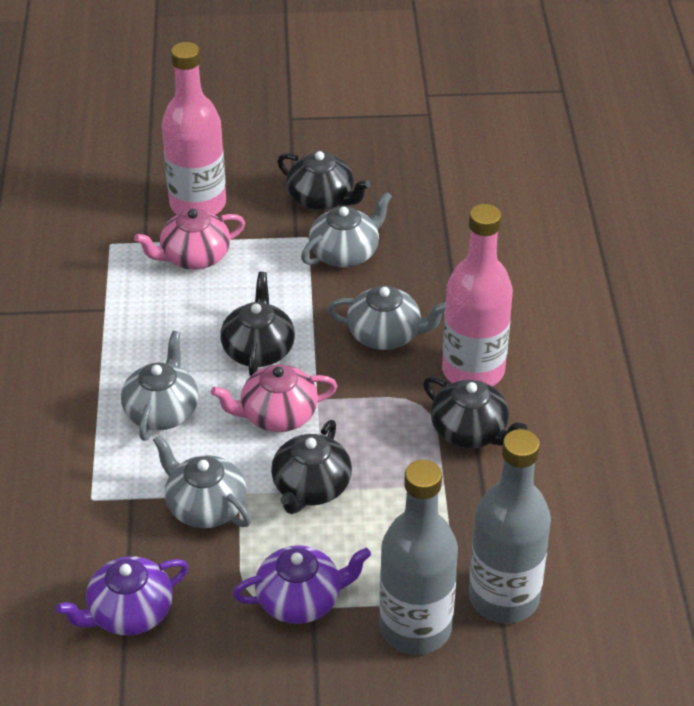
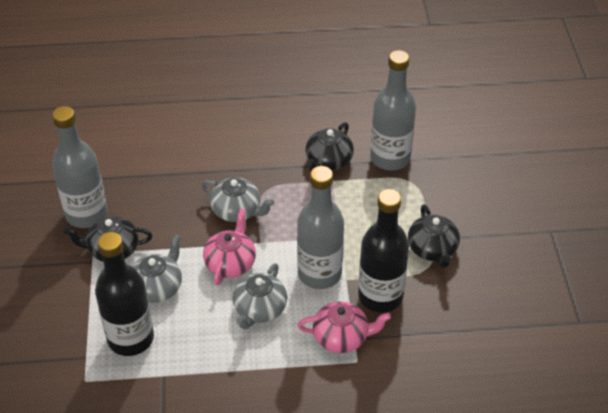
black bottle: none = 0 -> [95,232,154,356] [358,189,409,313] = 2
black teapot: [220,272,295,376] [271,420,352,514] [277,151,371,211] [423,376,527,448] = 4 -> [63,216,152,262] [306,122,354,171] [408,204,460,268] = 3
grey bottle: [379,460,458,655] [469,429,551,623] = 2 -> [52,106,108,228] [297,166,344,289] [370,50,416,171] = 3
grey teapot: [121,331,198,441] [153,435,251,528] [301,192,392,267] [328,286,446,350] = 4 -> [132,234,182,303] [201,178,274,222] [233,263,287,329] = 3
pink bottle: [162,42,226,215] [442,204,513,386] = 2 -> none = 0
purple teapot: [56,556,189,635] [233,545,371,624] = 2 -> none = 0

